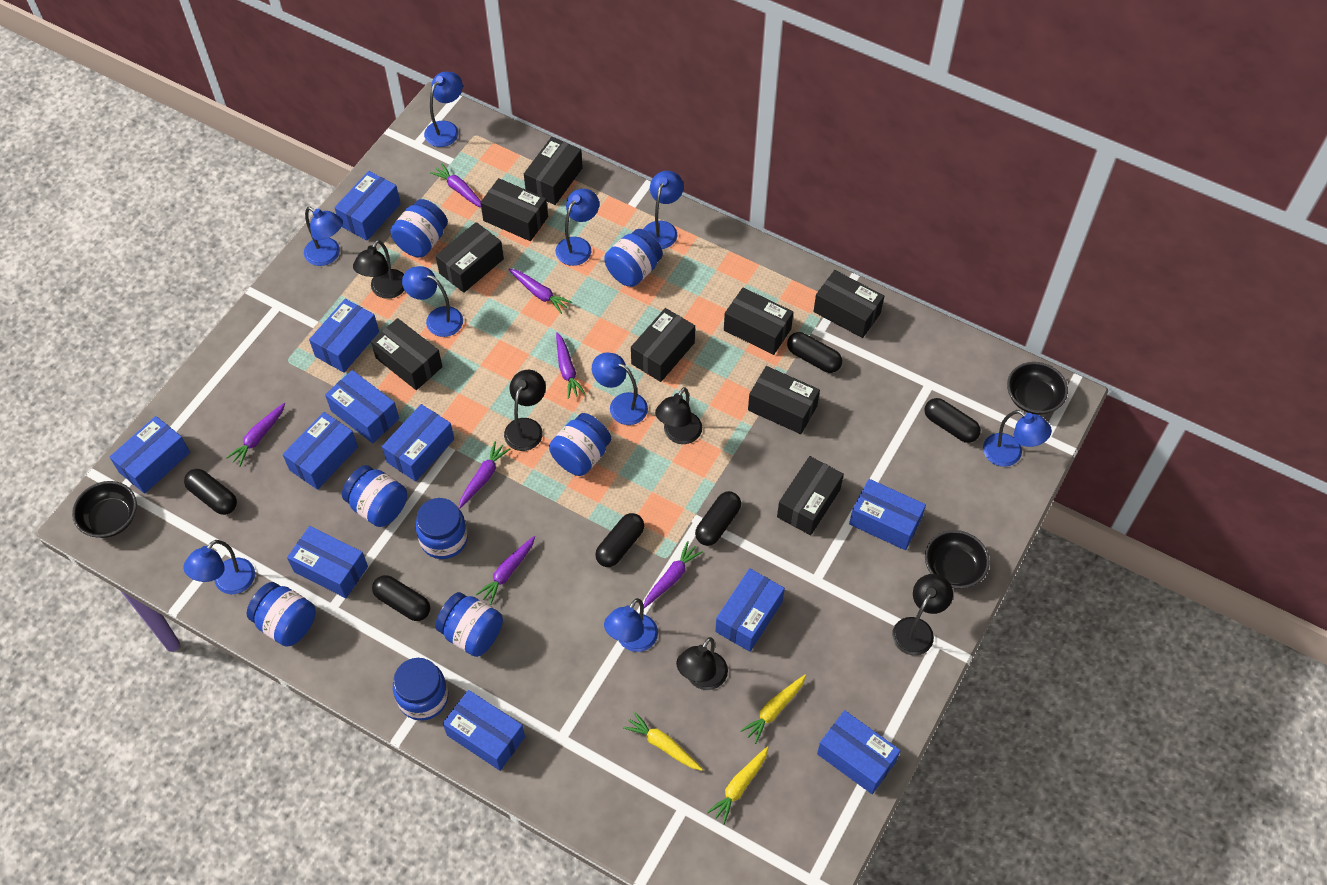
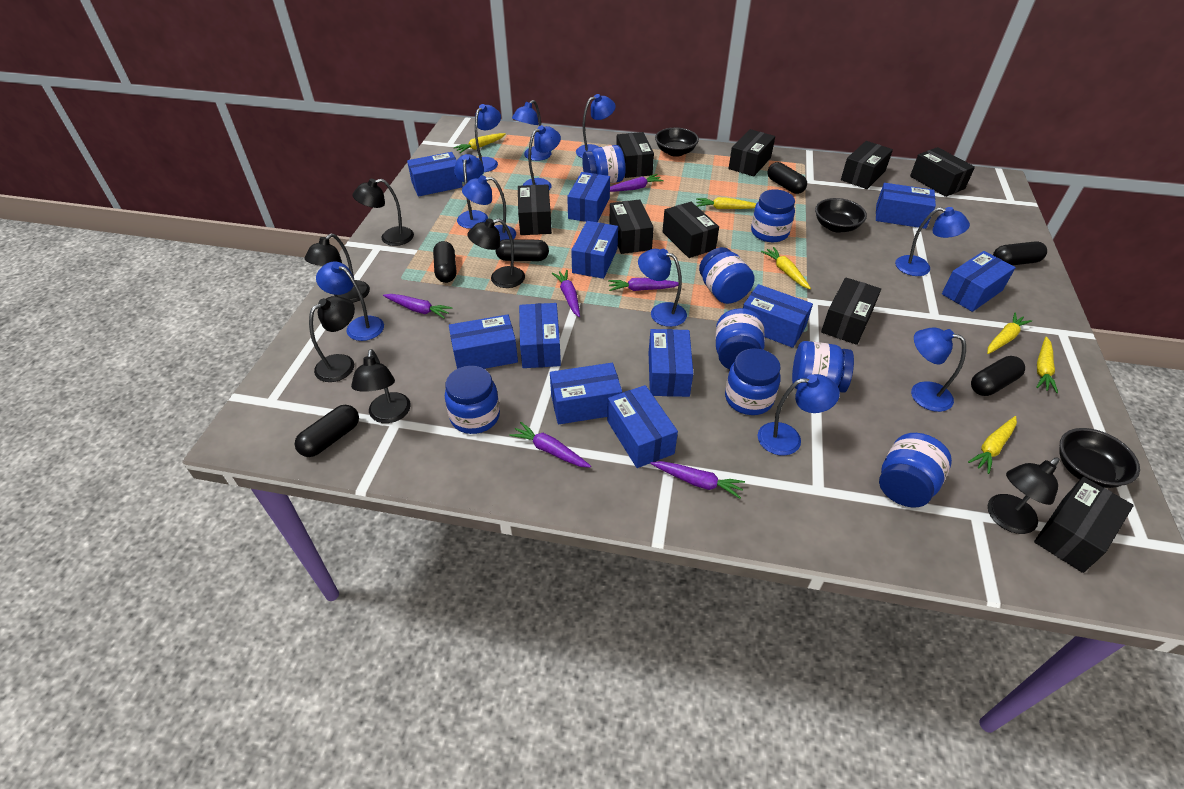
black lamp: [353,240,405,299] [504,370,546,451] [655,387,702,444] [676,637,728,690] [892,574,953,655] = 5 -> [304,234,370,302] [309,296,355,382] [351,349,411,423] [353,179,414,246] [467,218,525,288] [988,457,1060,534] = 6
blue lamp: [184,540,255,594] [304,207,343,266] [402,266,463,337] [424,72,463,147] [556,189,599,266] [592,352,648,425] [604,598,658,652] [643,171,684,249] [983,410,1052,467] = 9 -> [316,262,384,341] [454,154,488,229] [462,175,516,241] [475,104,501,172] [512,100,551,161] [523,125,561,190] [576,94,616,158] [638,249,687,327] [758,374,840,456] [895,207,970,276] [911,328,966,412] = 11
purple carrot: [226,403,285,467] [430,163,481,207] [459,441,510,509] [475,536,535,605] [508,269,572,314] [556,332,586,399] [644,541,703,608] = 7 -> [383,294,453,319] [509,422,591,468] [552,270,580,317] [608,278,679,291] [610,174,664,192] [650,461,745,498] = 6
yellow carrot: [623,712,703,771] [707,746,769,824] [740,675,806,744] = 3 -> [454,133,506,153] [696,197,756,209] [761,247,811,289] [968,416,1017,474] [987,312,1032,354] [1036,337,1058,393] = 6

